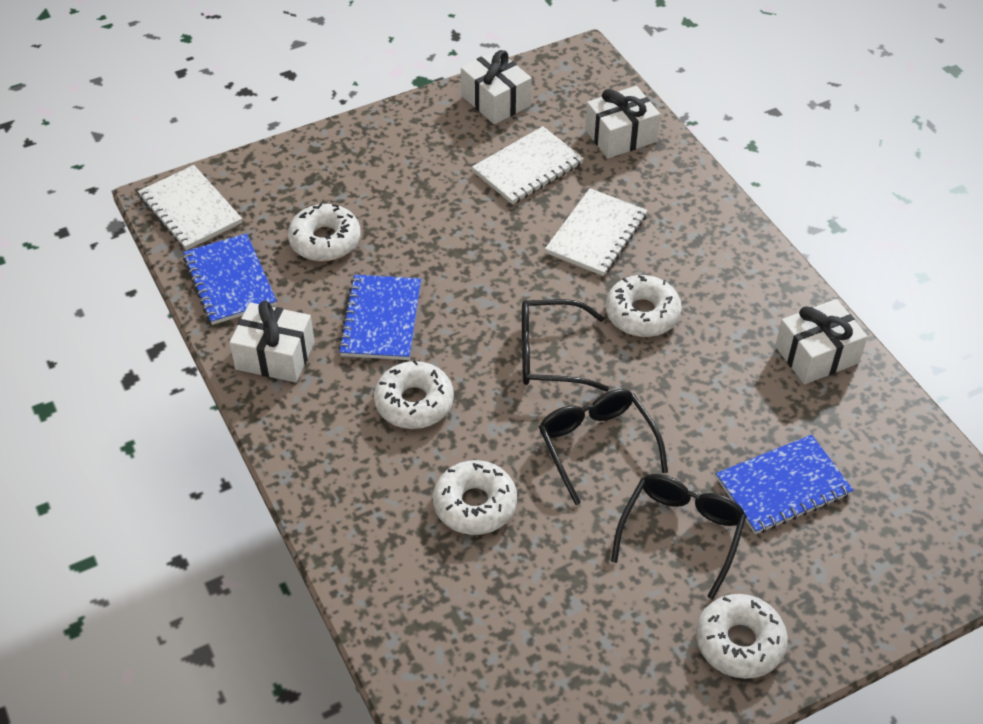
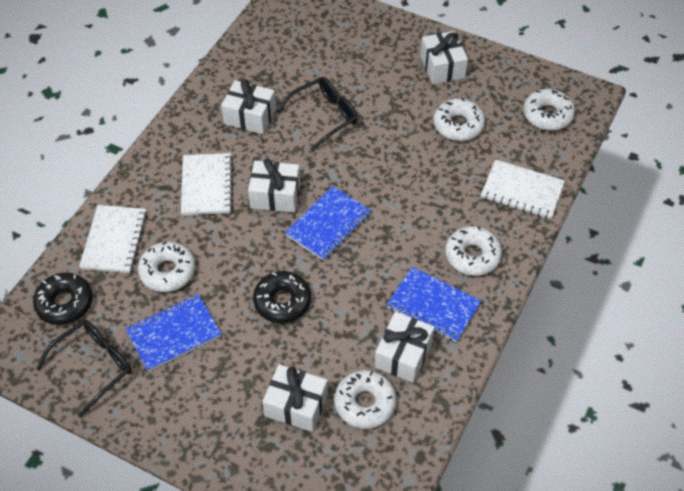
black donut: none = 0 -> [33,273,93,325] [253,271,311,323] = 2
black glasses: [522,299,609,391] [539,389,668,505] [611,474,747,600] = 3 -> [36,320,132,418] [277,77,358,151] = 2
white gift: [229,301,315,383] [461,50,532,124] [585,86,660,158] [775,299,868,384] = 4 -> [221,79,276,134] [248,158,300,212] [262,364,328,432] [375,312,434,383] [420,31,468,84] = 5

